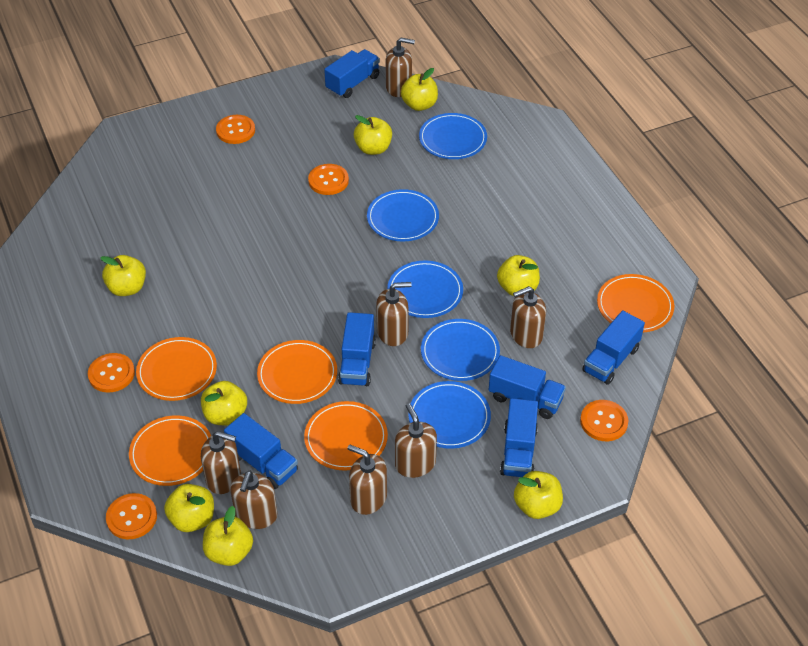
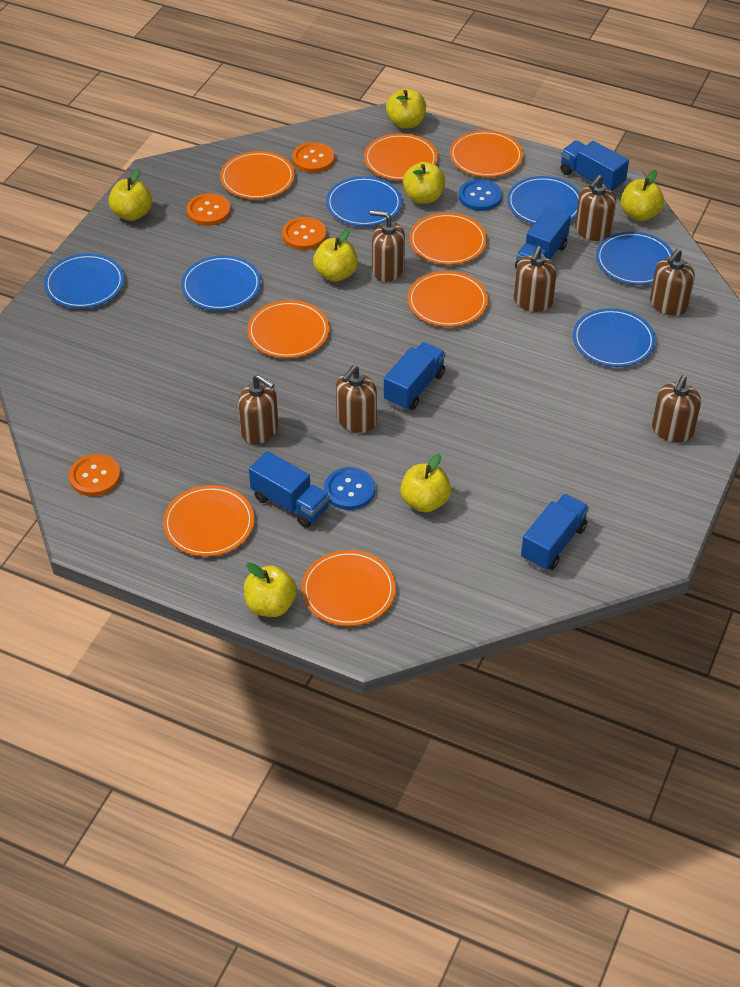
blue button: none = 0 -> [324,467,375,510] [459,179,502,211] = 2
blue plate: [367,189,439,241] [387,260,463,318] [408,381,491,449] [419,113,487,159] [421,319,500,381] = 5 -> [44,254,124,308] [181,255,261,310] [326,176,402,226] [507,176,580,224] [573,308,656,367] [596,231,673,285] = 6
blue truck: [224,413,298,489] [324,49,380,98] [338,312,376,386] [489,355,566,419] [500,398,538,477] [582,310,645,385] = 6 -> [249,451,330,528] [384,342,446,410] [515,207,571,268] [521,494,589,570] [560,140,629,192] = 5
orange button: [88,353,135,393] [106,493,157,540] [216,115,255,144] [308,164,349,195] [580,400,628,441] = 5 -> [69,454,121,496] [187,193,231,226] [282,217,327,250] [292,142,335,173] = 4
orange plate: [129,415,211,486] [136,337,217,401] [257,340,337,404] [304,401,388,470] [597,274,674,332] = 5 -> [163,485,254,556] [220,151,295,199] [247,300,329,358] [302,550,396,626] [364,133,438,181] [408,271,488,327] [409,213,487,265] [450,130,523,177] = 8
yellow apple: [100,255,146,296] [164,484,214,532] [201,381,247,426] [203,506,253,566] [354,115,392,155] [401,68,438,111] [497,255,540,296] [514,471,563,519] = 8 -> [108,168,152,221] [244,563,297,617] [313,229,358,282] [386,88,426,129] [400,454,451,512] [403,162,445,204] [621,170,664,221] = 7

